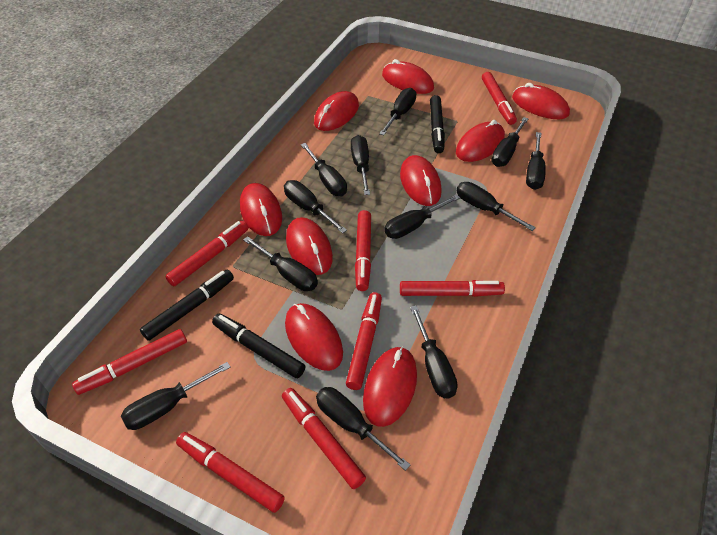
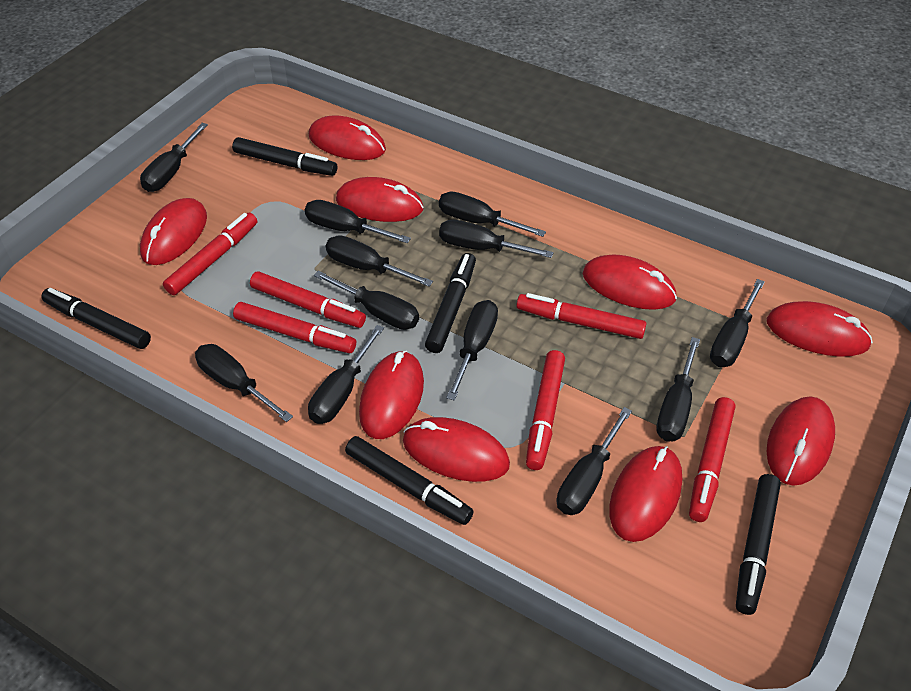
black marker: [140,270,234,341] [212,314,305,378] [430,95,445,153] = 3 -> [41,288,151,349] [232,137,337,176] [345,436,474,525] [425,253,476,353] [736,474,781,615] = 5
red marker: [72,329,187,395] [165,221,249,286] [176,432,285,513] [282,388,366,489] [346,292,382,390] [355,210,371,291] [400,280,505,297] [482,72,517,125] = 8 -> [163,212,257,295] [233,302,356,353] [250,271,366,328] [516,293,647,339] [526,350,565,470] [689,397,735,522] = 6

